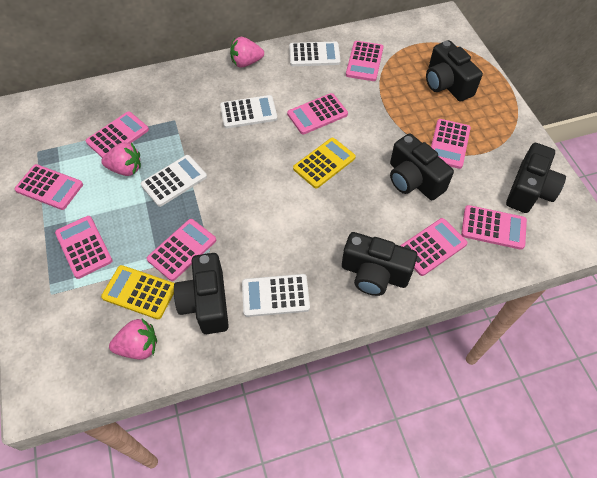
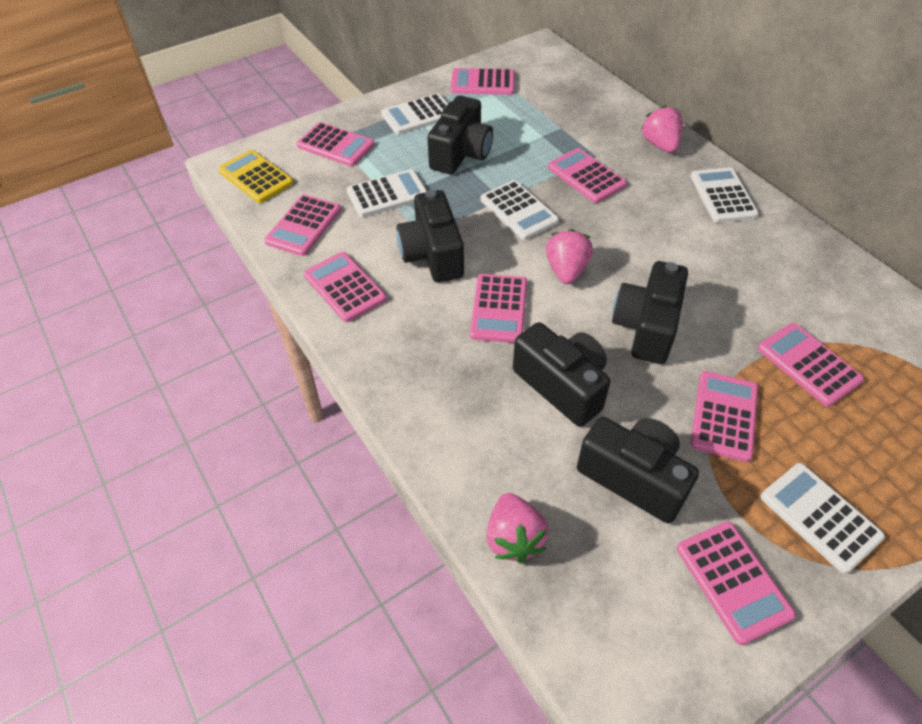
white calculator: [141,155,207,207] [220,95,277,128] [242,274,310,317] [289,42,341,66] = 4 -> [347,169,427,217] [381,93,448,135] [480,180,559,240] [690,167,759,223] [760,463,885,574] = 5
yellow calculator: [101,265,175,319] [293,138,356,188] = 2 -> [218,150,293,203] = 1

